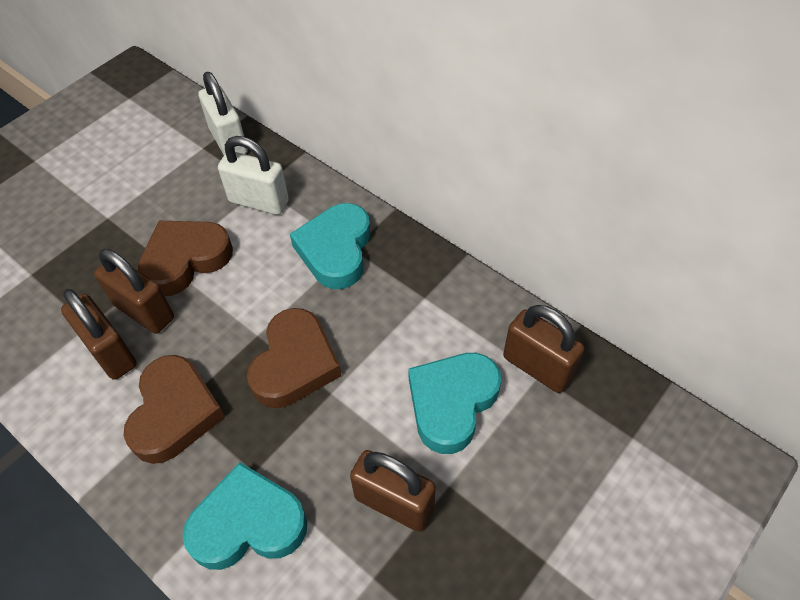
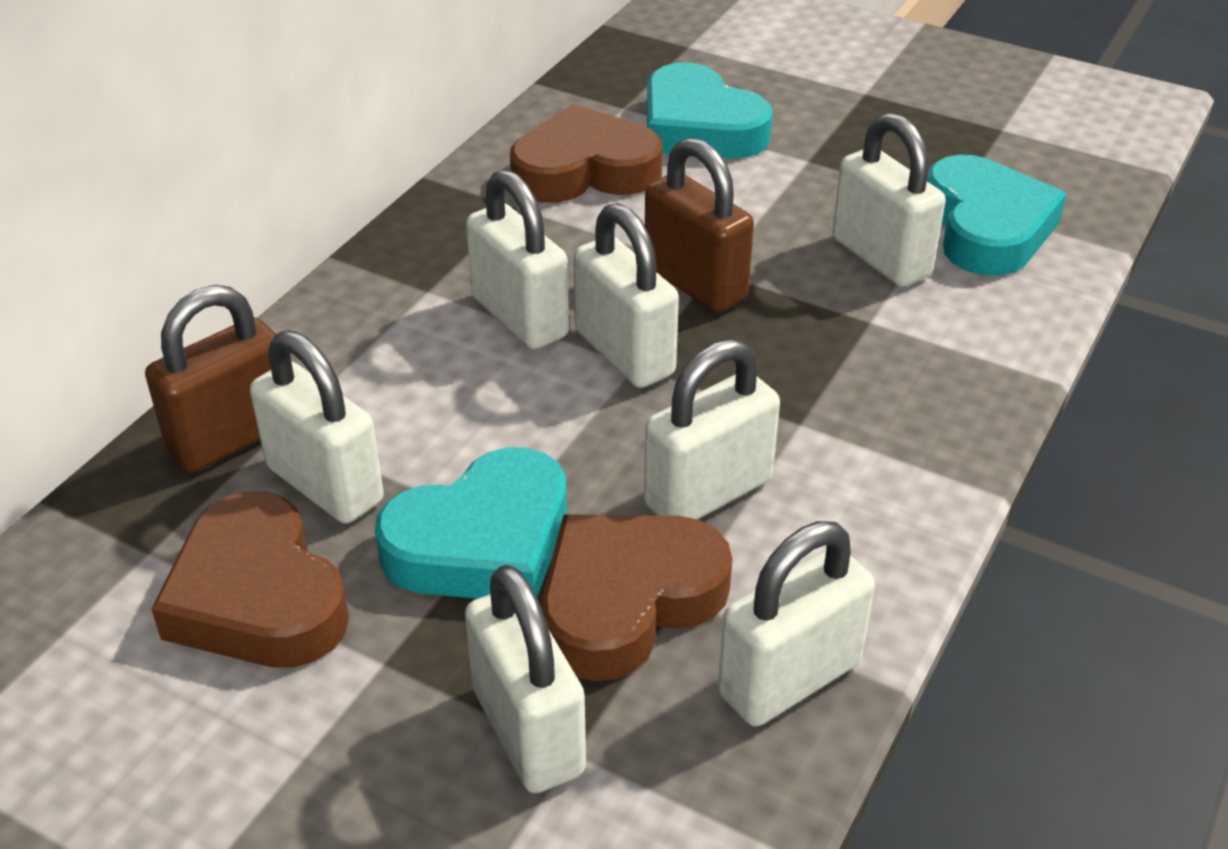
brown padlock: [61,289,137,380] [94,249,174,334] [350,450,436,532] [503,305,584,393] = 4 -> [145,285,276,473] [645,137,754,312] = 2
white padlock: [198,72,248,155] [218,136,289,215] = 2 -> [250,330,384,524] [465,565,586,793] [466,169,569,349] [573,203,679,388] [644,339,780,519] [718,521,875,727] [832,113,946,287] = 7

